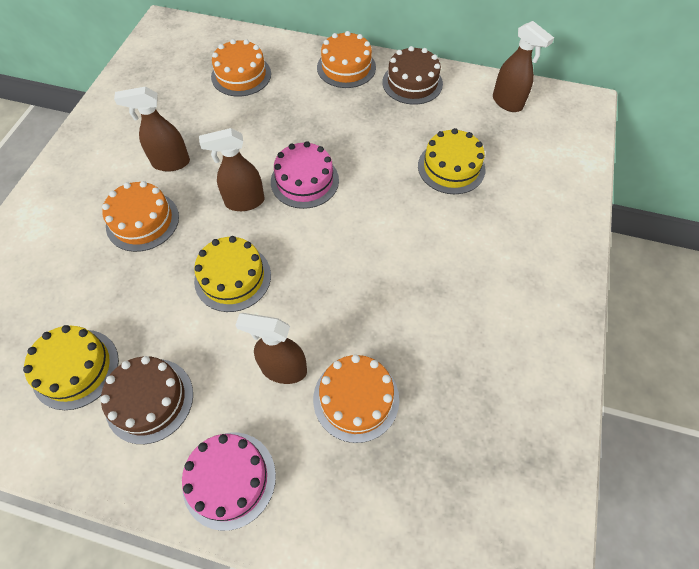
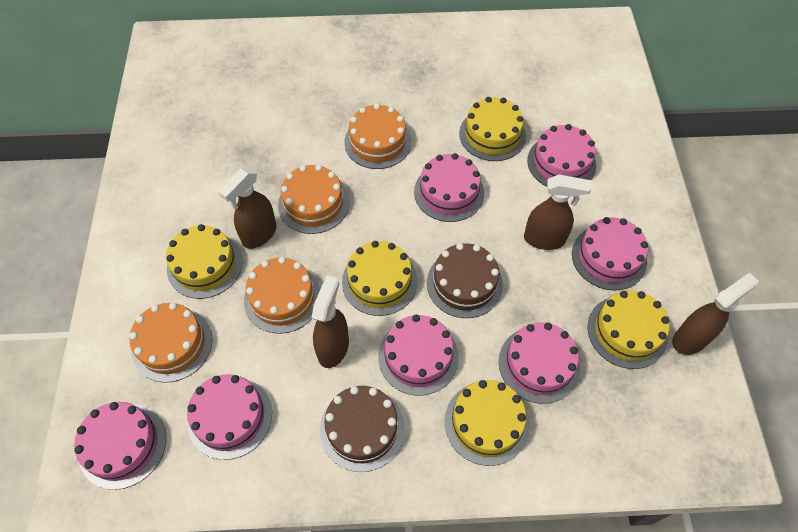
pink cake: [182,432,276,531] [271,141,339,209] = 2 -> [74,402,166,490] [187,374,272,460] [378,315,459,396] [414,153,484,222] [499,323,580,404] [527,124,596,186] [572,217,648,291] = 7
yellow cake: [23,325,119,410] [194,236,271,312] [418,128,485,194] = 3 -> [166,224,243,299] [342,241,418,316] [445,380,529,466] [459,97,526,161] [587,290,670,369] = 5

